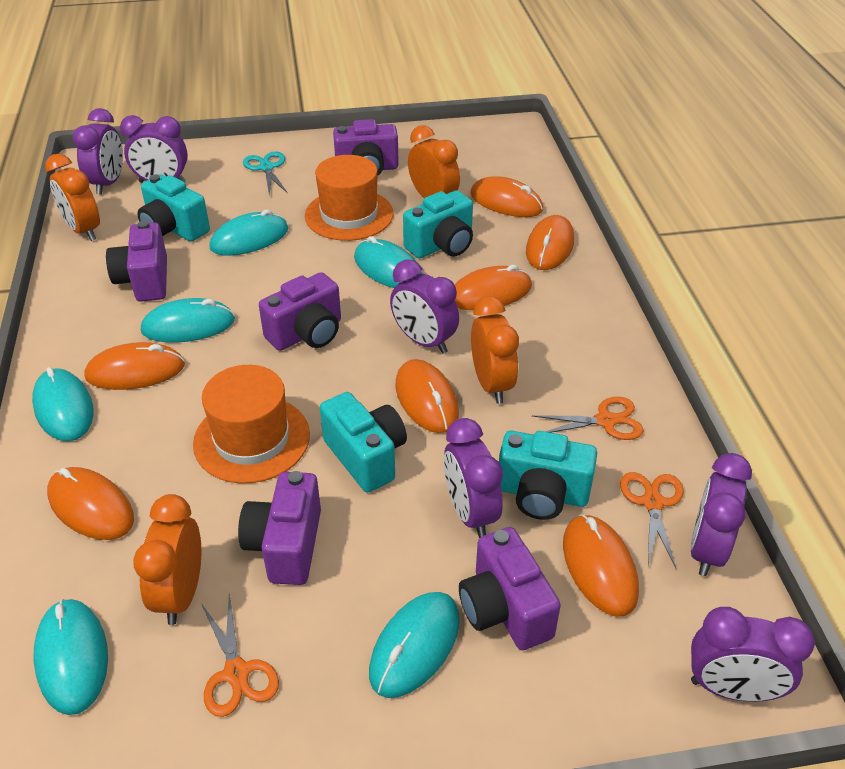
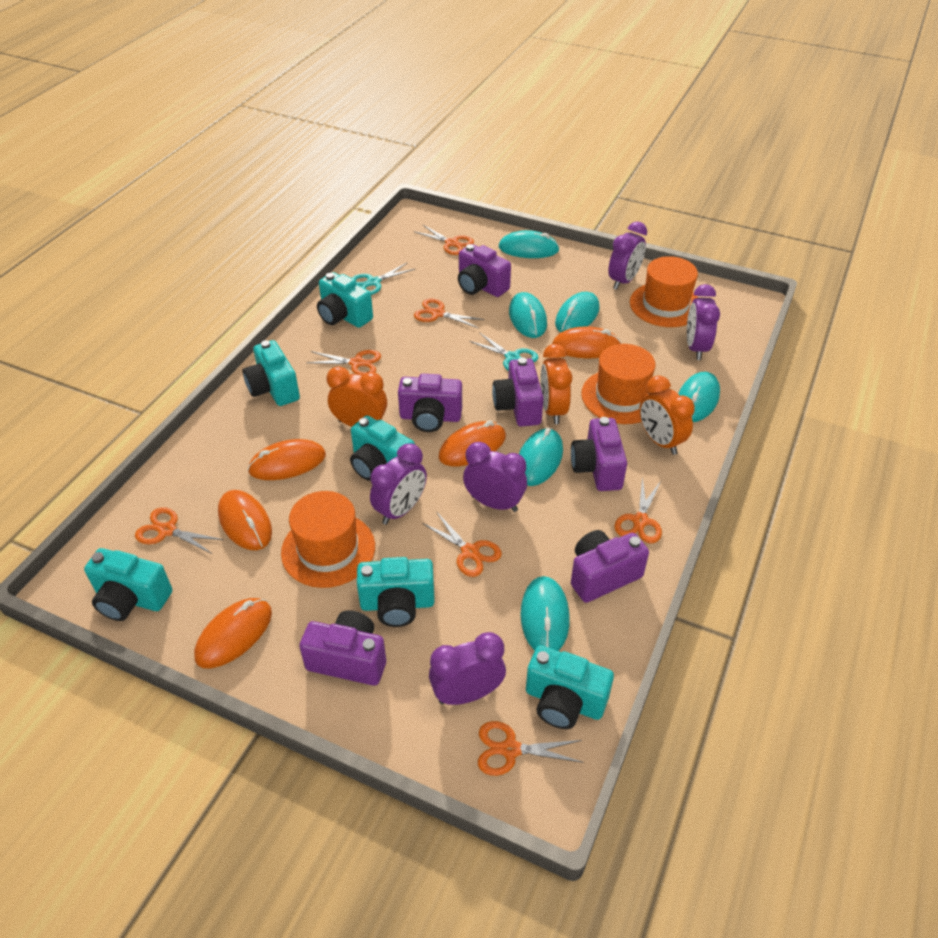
orange clock: [45,154,100,241] [133,494,201,625] [408,125,460,198] [471,296,519,404] = 4 -> [326,366,387,427] [541,344,572,424] [639,376,695,455] = 3
orange hat: [193,365,310,484] [305,155,394,241] = 2 -> [281,491,375,588] [581,344,655,424] [630,256,699,327] = 3
orange mouse: [47,467,134,540] [84,342,185,390] [395,359,459,433] [455,265,532,310] [470,176,543,217] [526,215,574,270] [563,514,639,617] = 7 -> [194,598,272,668] [218,490,272,550] [247,439,326,480] [439,421,506,466] [552,327,621,358] = 5
orange scissors: [201,594,279,717] [532,397,644,440] [620,472,684,568] = 3 -> [135,507,224,554] [306,350,381,376] [414,225,474,255] [414,299,484,328] [422,513,502,577] [478,721,584,776] [614,476,662,544] = 7
purple camera: [106,221,167,302] [238,471,321,585] [259,272,341,351] [333,119,399,176] [459,527,561,650] = 5 -> [299,610,386,686] [398,374,462,432] [458,244,511,297] [492,357,544,427] [571,417,627,491] [571,530,649,603] = 6
purple clock: [73,108,123,195] [120,115,188,183] [390,259,459,354] [444,418,503,538] [690,453,752,576] [691,607,815,702] = 6 -> [370,443,427,525] [429,632,506,705] [463,442,527,512] [608,222,647,290] [687,284,720,360] = 5
turquoise camera: [138,174,210,241] [320,392,407,492] [403,190,473,258] [499,431,597,520] = 4 -> [84,548,172,621] [243,340,300,406] [317,272,373,328] [350,415,415,481] [357,557,435,627] [526,645,614,729] = 6
turquoise scissors: [243,151,287,195] = 1 -> [352,263,415,295] [469,332,538,371] = 2

